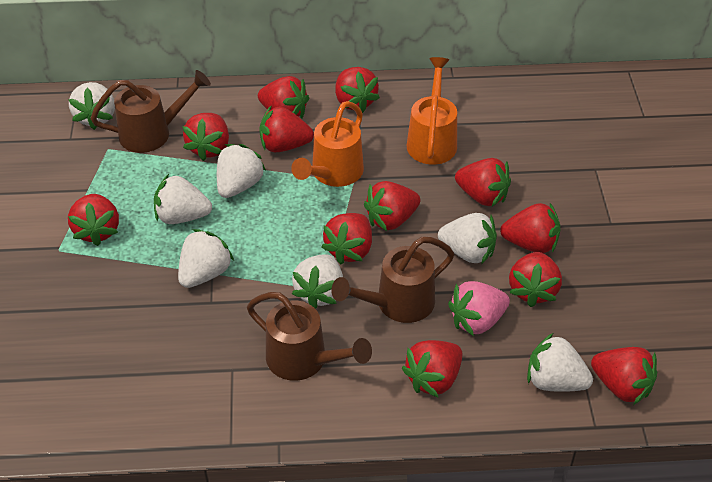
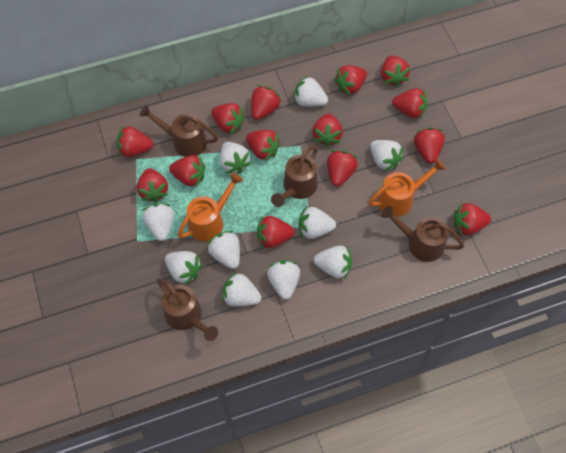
brown watering can: [91,70,211,153] [247,292,372,381] [331,237,454,323] = 3 -> [139,105,218,157] [156,278,218,341] [271,146,318,207] [381,206,464,262] = 4
pink strawberry: [448,281,510,336] = 1 -> none = 0
red strawberry: [68,194,119,246] [182,113,229,161] [258,76,309,118] [259,106,314,152] [321,213,372,265] [335,67,380,113] [364,181,420,231] [402,340,463,397] [455,158,511,206] [500,203,561,253] [509,252,562,307] [591,347,657,405] = 12 -> [116,126,153,157] [136,168,168,203] [169,155,205,187] [211,103,245,134] [246,130,281,161] [251,85,281,120] [257,216,295,248] [312,114,343,147] [327,150,358,187] [334,65,367,96] [381,56,410,87] [392,88,427,118] [414,128,445,164] [454,203,491,236] = 14
white strawberry: [68,82,115,130] [154,174,212,224] [178,229,234,288] [217,144,266,198] [292,254,343,309] [438,213,497,264] [527,333,593,392] = 7 -> [142,203,175,241] [165,251,202,285] [207,231,240,269] [220,142,251,174] [222,272,261,306] [267,260,300,300] [294,76,328,107] [299,206,336,239] [314,246,352,280] [370,140,404,171] = 10

